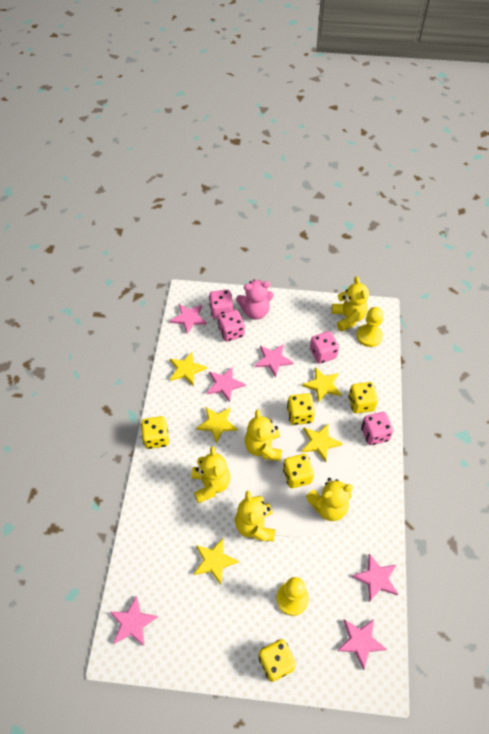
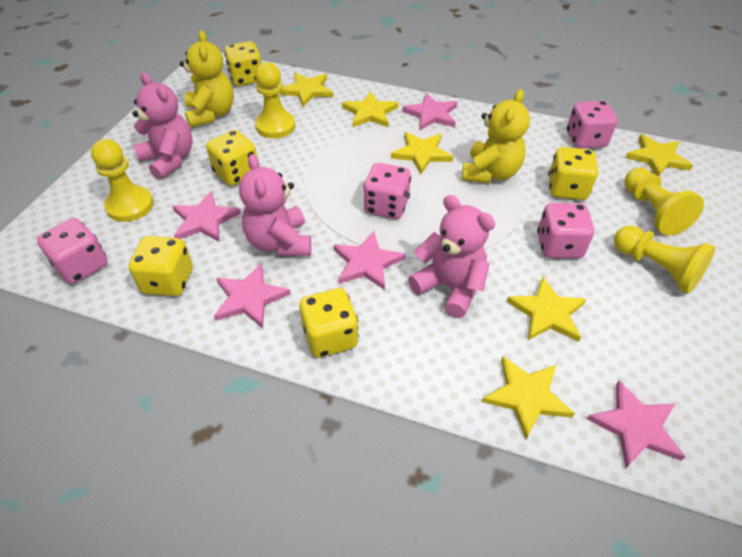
pink star: [110,596,158,646] [170,304,207,334] [207,367,246,402] [255,344,294,377] [337,619,387,670] [352,554,398,602] = 6 -> [172,191,241,242] [214,264,291,328] [334,231,405,290] [402,93,458,130] [587,381,685,468] = 5
pink teddy bear: [236,279,274,320] = 1 -> [132,73,193,180] [239,154,311,257] [408,195,495,318] = 3
yellow pawn: [276,577,309,616] [357,307,383,347] = 2 -> [91,139,153,222] [255,62,295,138] [614,225,716,294] [624,168,704,236] = 4
yellow star: [170,352,207,386] [194,538,239,585] [196,407,238,444] [302,367,341,403] [302,423,343,462] = 5 -> [279,73,333,107] [342,92,398,127] [391,132,453,174] [482,356,575,440] [507,277,587,342] [625,134,693,177] = 6
yellow teddy bear: [192,447,230,503] [235,491,275,542] [245,410,282,461] [306,478,353,521] [332,276,369,332] = 5 -> [180,31,234,128] [462,89,530,183] = 2

